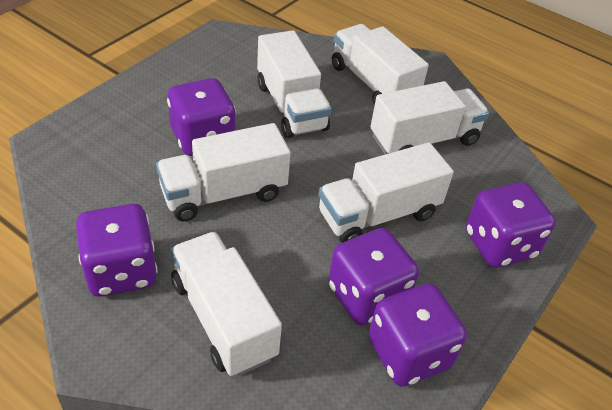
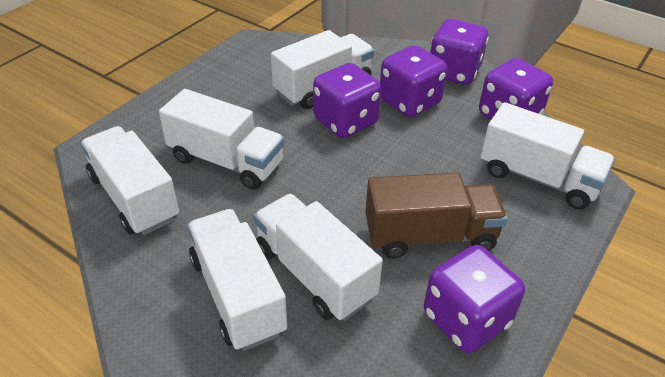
brown truck: none = 0 -> [365,173,508,258] = 1

